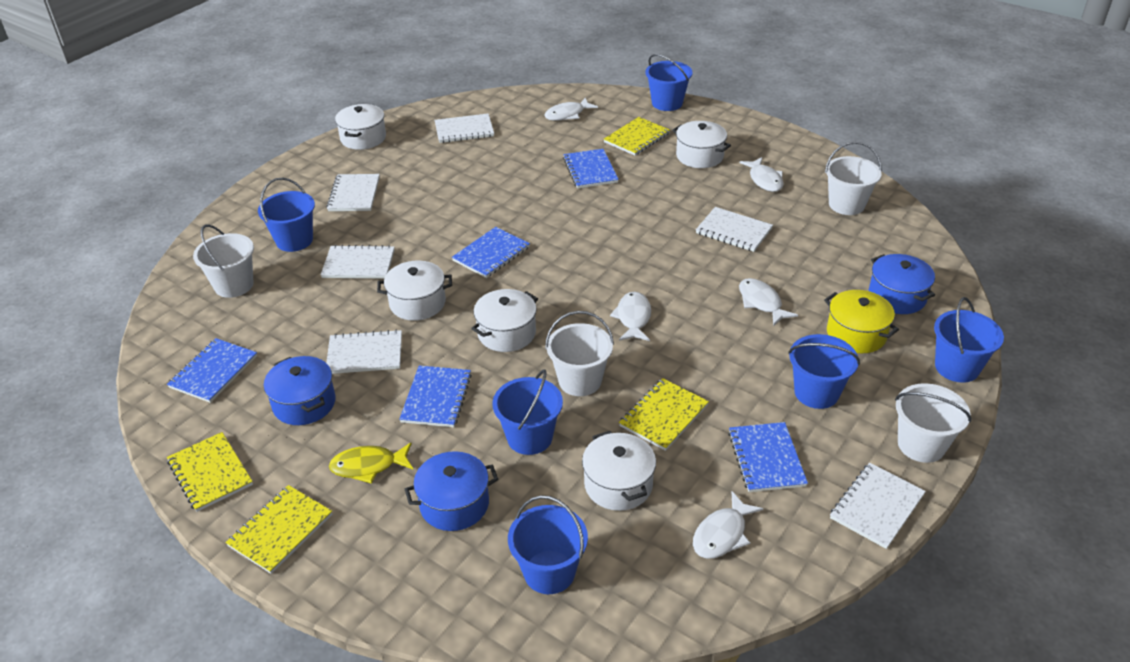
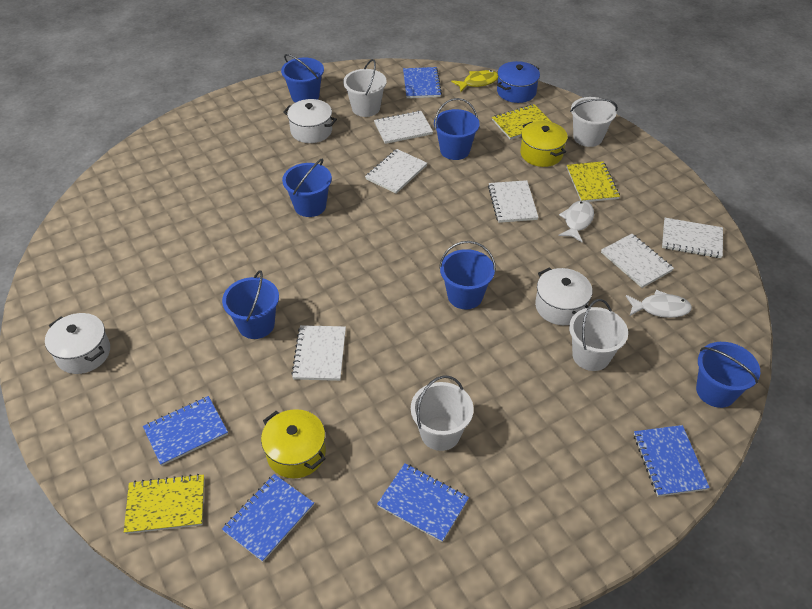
blue pot: [264,356,336,425] [405,451,498,531] [869,254,935,314] = 3 -> [497,61,540,103] = 1
white fish: [544,98,598,121] [610,292,651,341] [693,491,763,559] [739,278,798,326] [740,157,784,192] = 5 -> [558,200,594,242] [626,290,692,318] = 2
white pot: [335,104,386,150] [377,261,452,321] [471,289,538,352] [582,431,656,511] [672,121,731,168] = 5 -> [45,313,110,374] [283,99,337,143] [535,267,592,325] = 3
yellow notebook: [167,432,253,512] [225,485,332,574] [604,117,670,156] [619,378,709,451] = 4 -> [124,474,204,534] [492,104,552,140] [567,161,620,202] = 3
yellow pot: [824,290,899,353] = 1 -> [261,409,326,478] [520,121,568,167] = 2

